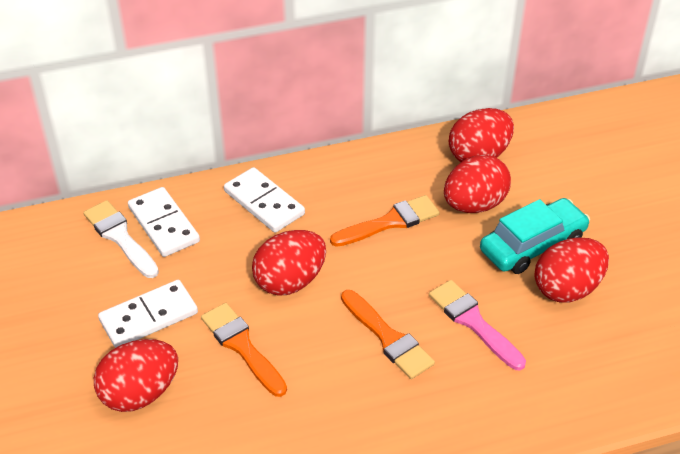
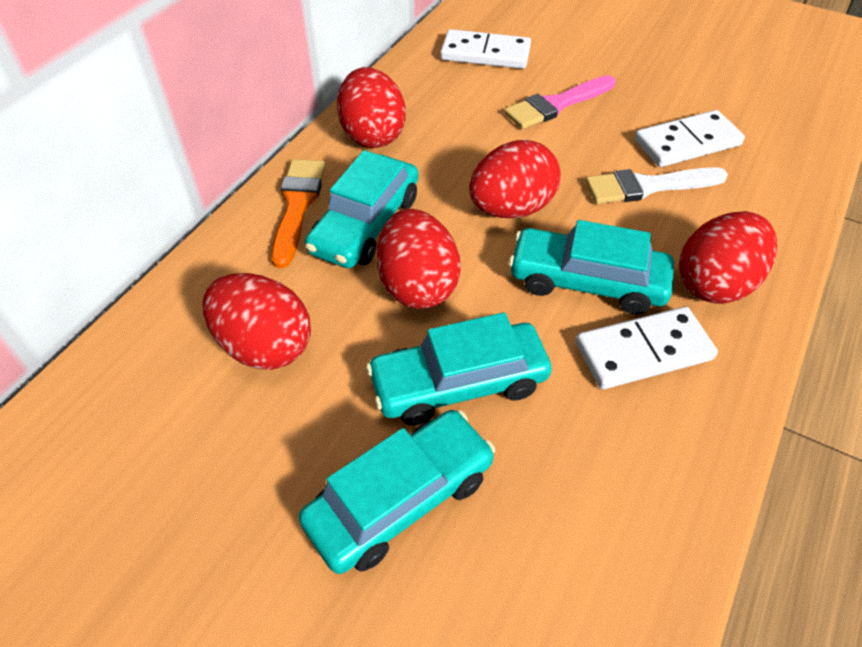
orange brush: [201,303,287,397] [330,195,439,247] [341,290,435,379] = 3 -> [271,159,326,268] = 1
turquoise car: [480,198,590,274] = 1 -> [299,410,495,574] [305,150,419,268] [366,312,552,425] [509,220,674,315] = 4

